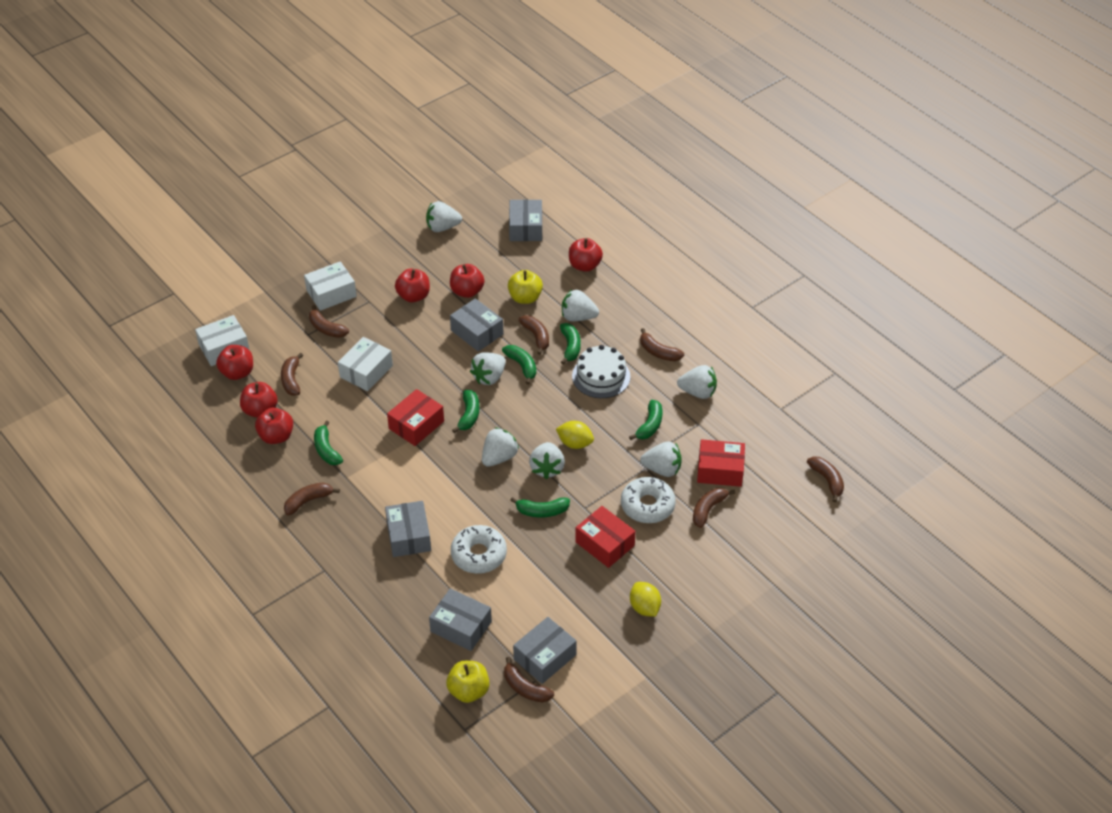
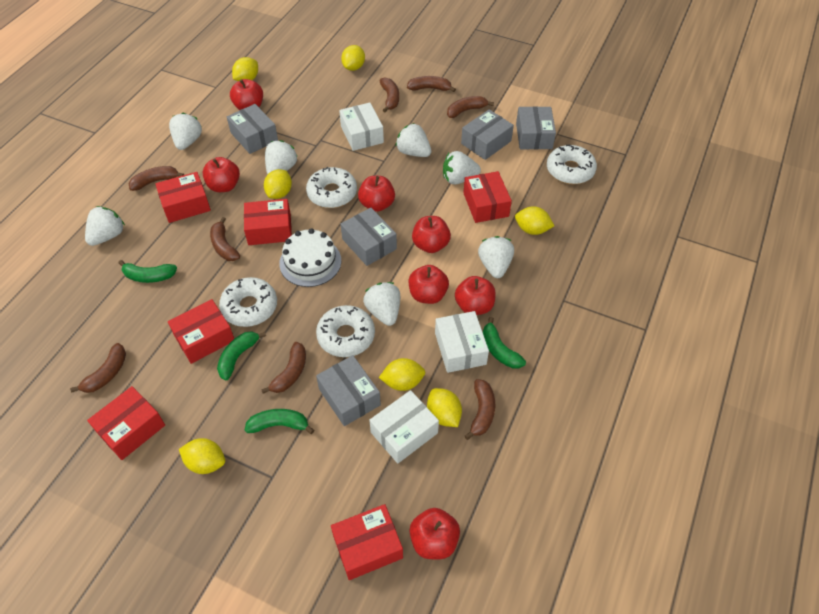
green banana: [314,420,343,465] [452,390,479,433] [502,345,536,385] [510,497,570,517] [560,323,581,365] [629,400,662,440] = 6 -> [119,260,177,283] [217,331,266,381] [245,409,314,434] [483,317,526,368] = 4
red apple: [216,345,253,380] [240,382,278,418] [255,408,293,444] [395,269,430,303] [450,264,484,298] [569,238,603,272] = 6 -> [203,157,240,192] [230,79,263,110] [358,176,395,212] [409,265,449,304] [409,508,460,559] [412,216,451,253] [455,276,496,315] = 7
red box: [387,389,444,446] [575,506,636,568] [697,439,745,487] = 3 -> [87,386,165,460] [155,172,211,223] [168,299,234,364] [244,199,292,245] [331,504,403,580] [463,171,512,223] = 6
white donut: [451,525,507,574] [621,477,676,523] = 2 -> [219,277,277,327] [306,167,357,208] [316,305,375,357] [547,145,597,184] = 4
yellow apple: [446,661,490,703] [508,270,543,304] = 2 -> none = 0
yellow lemon: [556,421,594,449] [630,582,661,617] = 2 -> [179,438,225,474] [232,57,258,81] [264,169,292,199] [341,45,365,71] [379,358,425,391] [427,388,462,427] [515,206,554,235] = 7

